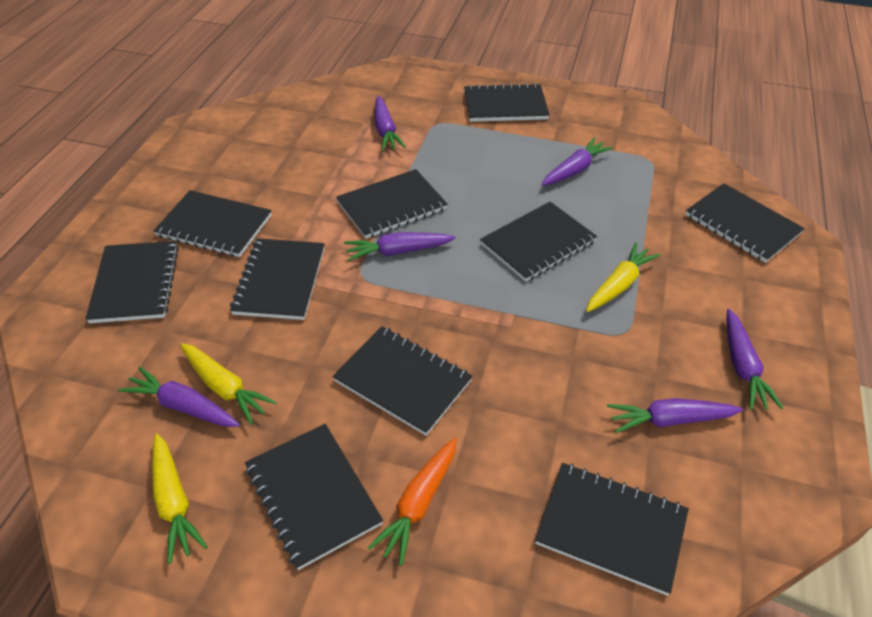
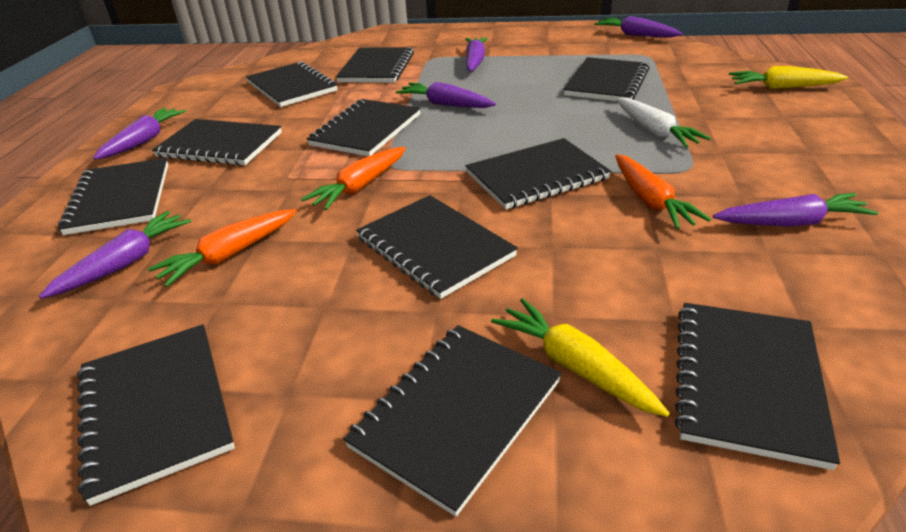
black notebook: [86,241,179,323] [153,190,272,257] [230,238,325,320] [245,424,383,570] [332,326,473,436] [336,169,448,239] [464,83,550,122] [480,202,597,282] [535,463,689,596] [686,183,805,263] = 10 -> [58,158,168,235] [77,324,235,506] [152,119,282,166] [246,61,338,107] [307,99,421,156] [336,47,414,83] [343,325,562,517] [356,195,518,299] [466,138,611,209] [563,57,650,101] [675,303,840,470] = 11
orange carrot: [368,438,457,566] = 1 -> [148,209,297,287] [301,147,406,210] [615,154,711,229] = 3
white carrot: none = 0 -> [616,98,711,148] = 1
yellow carrot: [152,433,208,564] [180,343,277,424] [586,242,660,312] = 3 -> [491,298,670,417] [729,66,848,89] = 2

